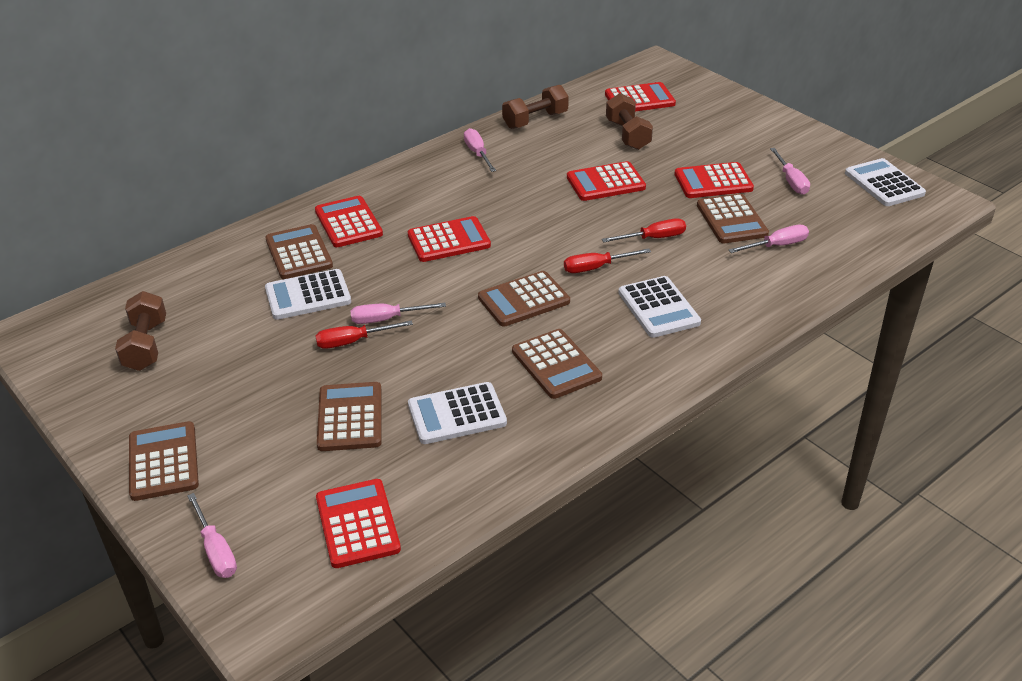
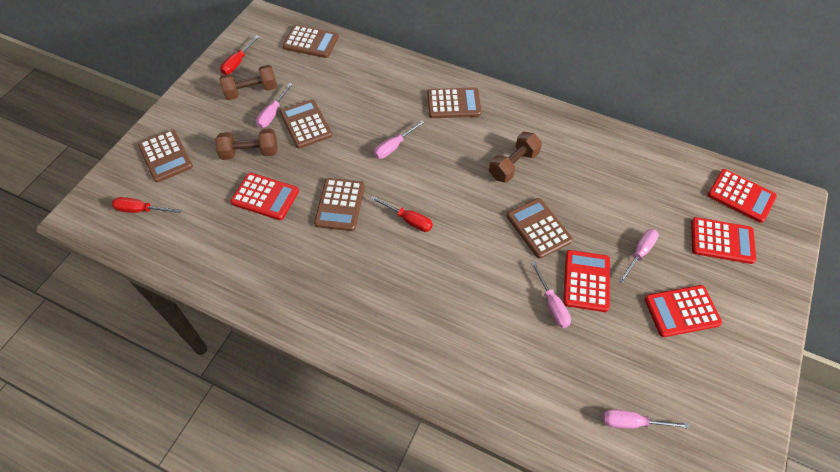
red calculator: [315,196,383,247] [316,479,401,568] [408,216,491,262] [567,161,646,201] [605,82,676,111] [675,162,754,198] = 6 -> [231,173,299,220] [563,250,610,312] [645,285,722,337] [691,217,756,264] [707,169,777,223] = 5
white calculator: [265,269,351,320] [408,382,507,444] [618,276,701,338] [845,158,926,206] = 4 -> none = 0

